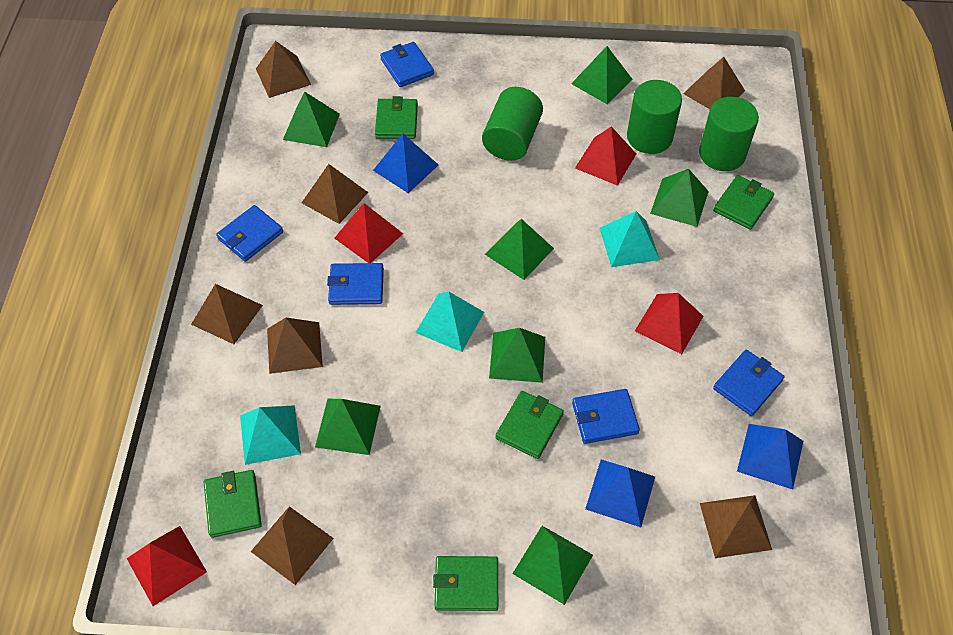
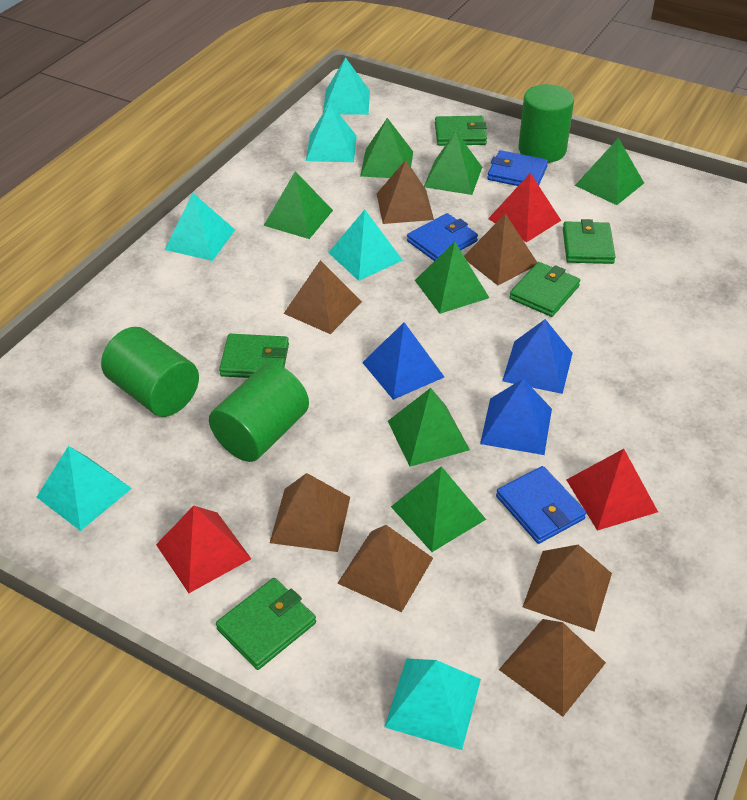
blue wallet: [216,205,283,262] [327,263,384,305] [380,42,434,87] [572,389,640,444] [713,350,784,416] = 5 -> [407,213,478,261] [487,150,548,186] [496,466,586,544] = 3
red pyramid: [127,526,207,606] [334,203,403,263] [575,126,636,186] [635,293,704,354] = 4 -> [156,505,251,593] [488,173,561,242] [567,449,658,531] = 3
turquoise pyramid: [240,405,301,465] [415,291,484,352] [600,211,660,267] = 3 -> [37,446,132,531] [165,193,235,261] [306,103,357,162] [323,57,370,115] [328,209,403,281] [384,659,481,750] = 6

